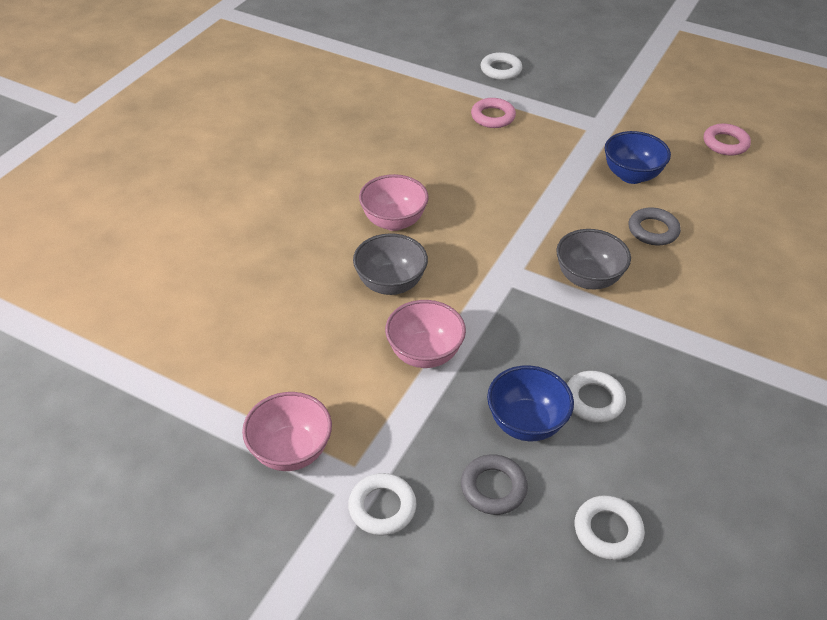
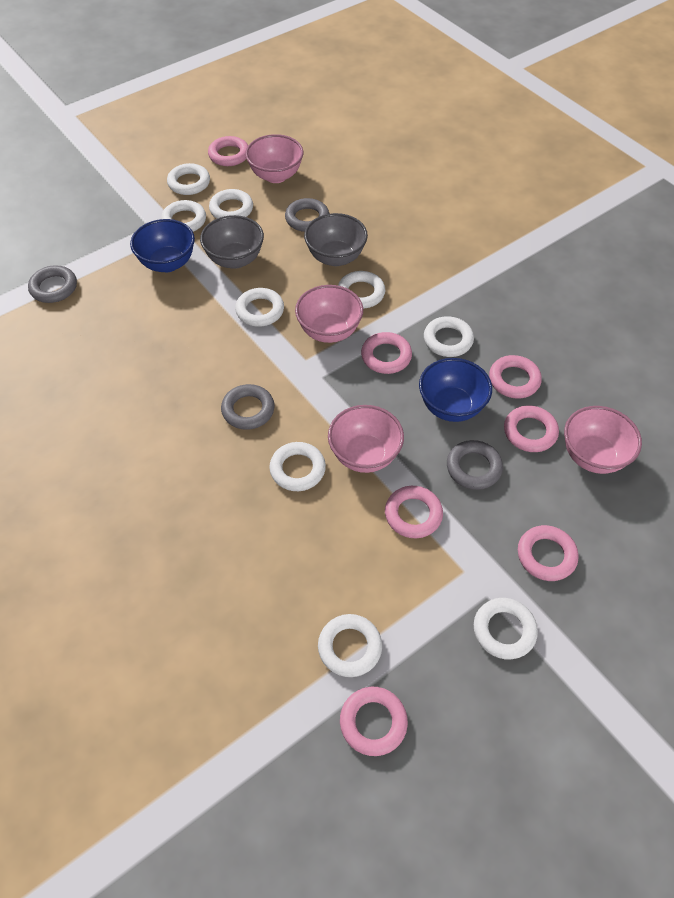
grey ring: [461,454,528,515] [629,207,681,245] = 2 -> [28,265,77,303] [221,384,275,430] [285,198,329,232] [447,440,503,490] = 4
pink bowl: [242,392,332,471] [359,174,429,231] [385,300,466,368] = 3 -> [245,134,304,183] [295,285,363,343] [328,405,404,473] [564,406,642,474] = 4
pink ring: [471,98,516,128] [704,124,751,156] = 2 -> [208,136,248,166] [340,687,408,756] [361,332,412,374] [385,486,443,538] [489,355,542,399] [504,405,559,452] [518,525,578,581] = 7
white ring: [348,473,416,536] [481,52,522,80] [567,371,626,423] [575,495,645,560] = 4 -> [161,200,206,232] [167,163,210,195] [209,189,253,219] [235,288,284,327] [269,442,326,491] [318,614,382,677] [338,271,385,308] [424,316,474,357] [474,598,538,659] = 9

